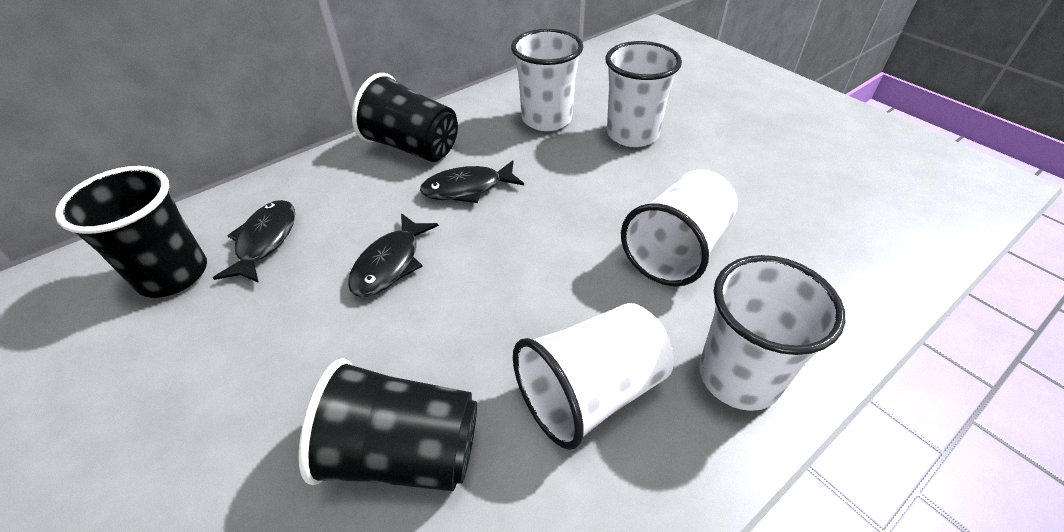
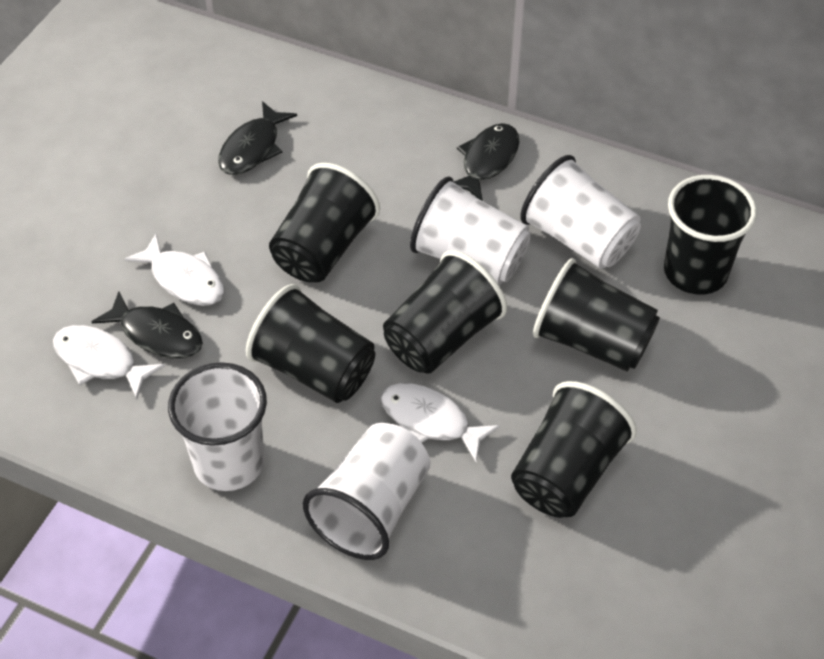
black cup: [55,166,207,298] [298,358,477,491] [352,73,458,162] = 3 -> [246,284,375,403] [269,163,380,282] [383,250,507,374] [511,381,637,518] [533,258,660,372] [664,175,757,295] = 6
white cup: [511,29,583,131] [513,303,674,450] [605,41,682,147] [621,170,738,286] [699,255,845,411] = 5 -> [168,362,267,491] [303,423,431,560] [410,176,531,285] [521,155,641,269] = 4
white fish: none = 0 -> [53,325,165,399] [125,234,225,306] [381,383,500,462] = 3

